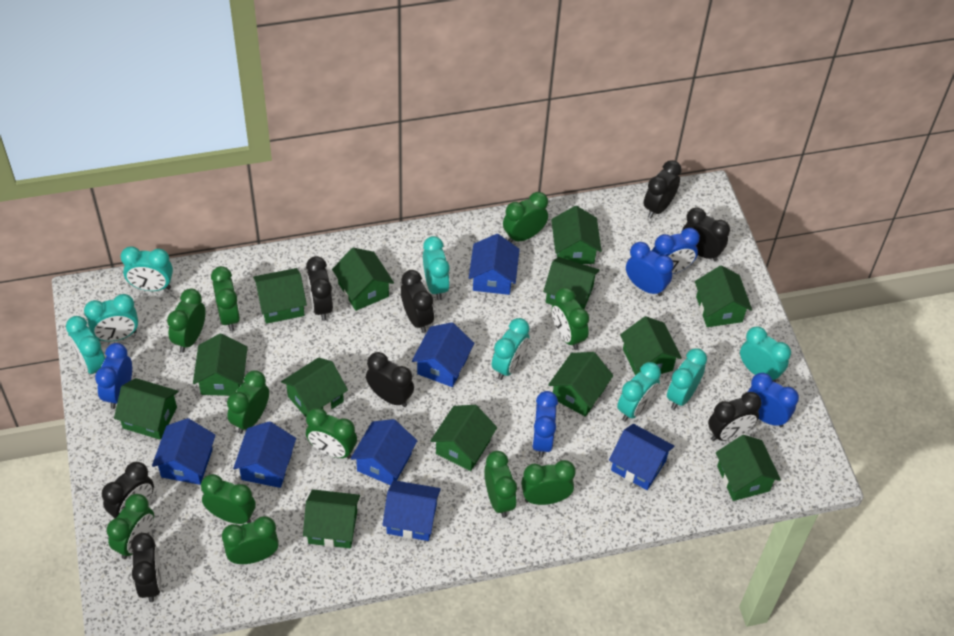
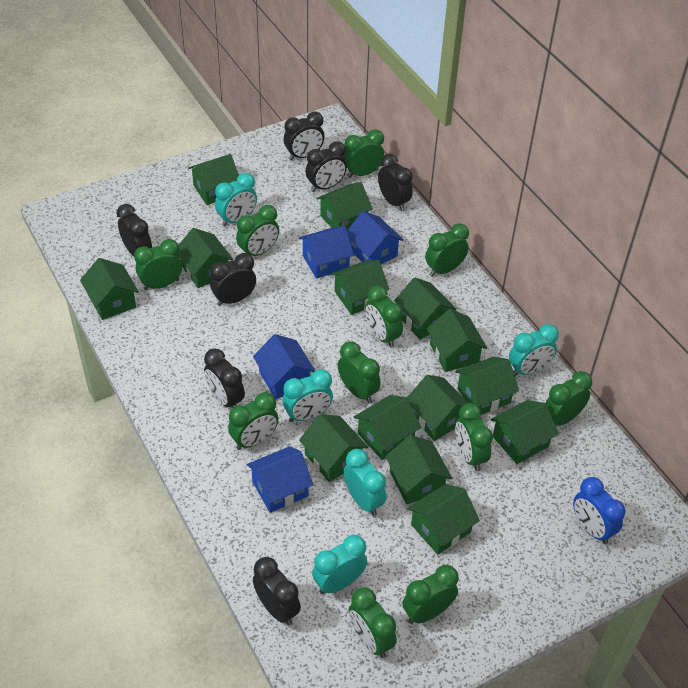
black clock: [102,462,154,518] [131,533,161,602] [306,256,333,321] [366,352,414,407] [401,270,434,333] [644,160,682,218] [682,207,730,261] [708,392,761,441] = 8 -> [117,204,152,257] [204,349,245,408] [210,253,256,306] [253,557,301,625] [284,111,324,160] [306,141,347,192] [378,154,413,211] = 7
blue clock: [95,343,132,409] [532,391,558,458] [626,242,674,297] [652,228,700,274] [748,373,799,427] = 5 -> [573,477,625,544] = 1
blue house: [152,418,216,485] [233,421,296,488] [351,419,417,485] [382,480,441,541] [412,322,474,387] [469,234,520,295] [609,424,674,490] = 7 -> [247,446,313,513] [253,334,315,399] [299,226,354,279] [347,211,404,264] = 4
green house: [114,378,178,440] [193,334,248,396] [253,268,307,324] [281,358,348,417] [303,489,360,548] [332,248,394,311] [431,405,497,471] [543,257,600,309] [548,352,613,417] [551,206,602,264] [620,316,682,375] [695,266,752,327] [716,435,781,501] = 13 -> [80,258,139,320] [178,228,233,288] [188,154,239,205] [299,414,368,482] [316,182,373,230] [331,260,389,315] [354,395,421,460] [385,435,452,504] [394,277,456,339] [407,375,468,441] [407,484,480,555] [427,309,487,372] [455,357,519,415] [491,400,558,464] = 14
turquoise clock: [66,316,105,374] [84,294,138,341] [121,247,173,291] [423,236,450,300] [492,318,530,380] [617,362,661,422] [667,348,707,410] [740,326,791,382] = 8 -> [215,173,257,226] [283,369,333,422] [312,535,367,594] [343,449,386,516] [509,324,559,376] = 5

